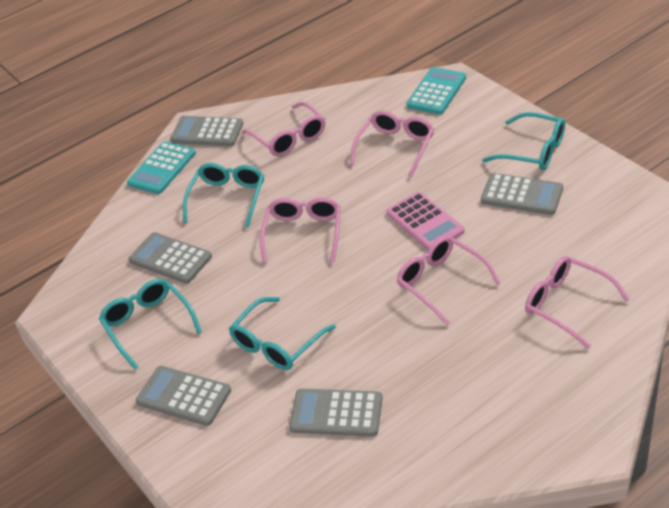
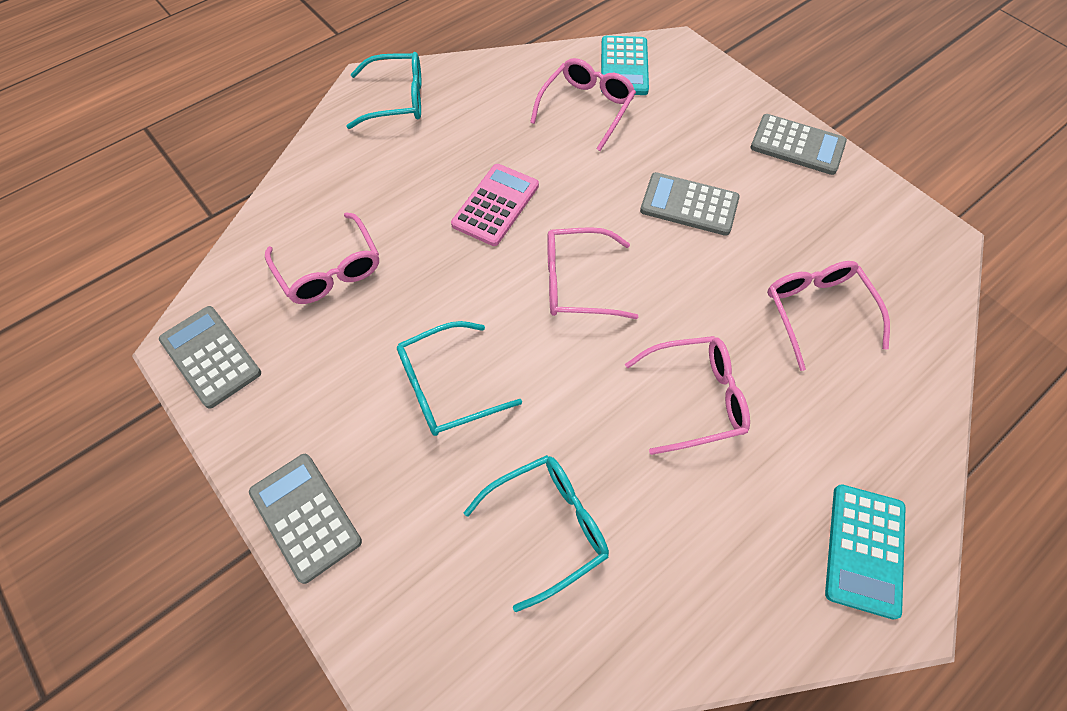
grey calculator: [129,232,212,284] [136,366,231,426] [170,116,243,146] [289,389,383,437] [481,173,563,215] = 5 -> [159,306,261,409] [249,454,362,584] [640,172,740,236] [750,114,847,175] = 4
turquoise glasses: [99,279,202,370] [183,163,264,228] [229,297,336,370] [482,112,565,170] = 4 -> [346,52,422,129] [397,321,522,436] [464,455,609,612] = 3

